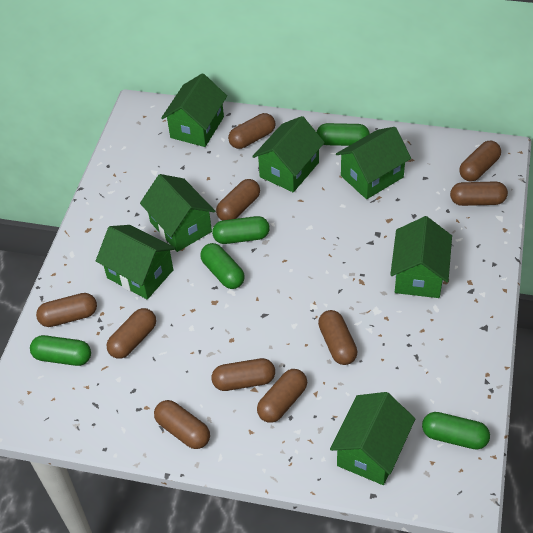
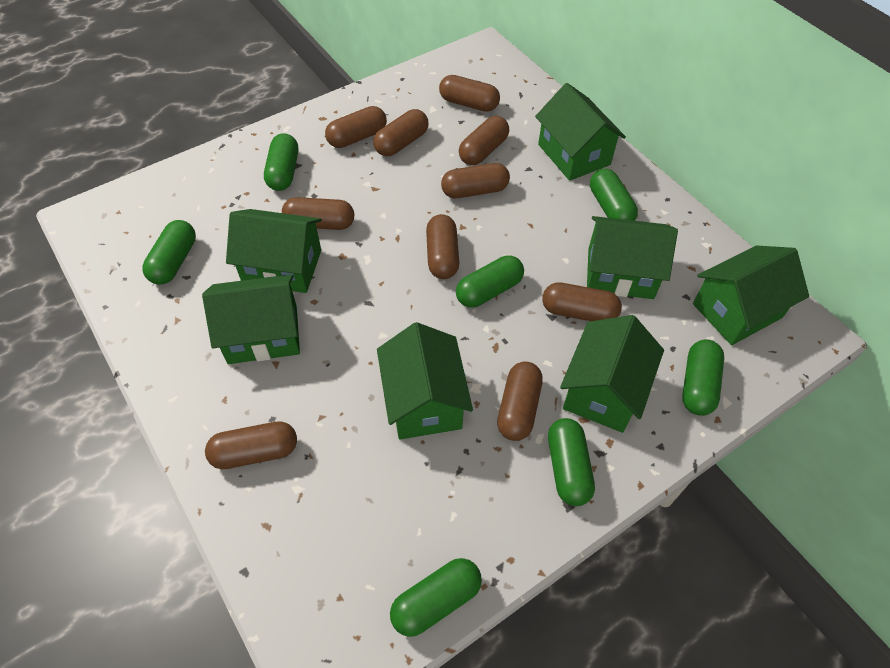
green capsule: [30,335,91,366] [200,243,245,289] [212,216,270,244] [317,123,370,146] [422,412,490,450] = 5 -> [142,220,196,285] [264,133,298,191] [390,558,482,637] [456,256,524,308] [548,418,595,506] [590,169,638,221] [682,340,724,416] = 7

